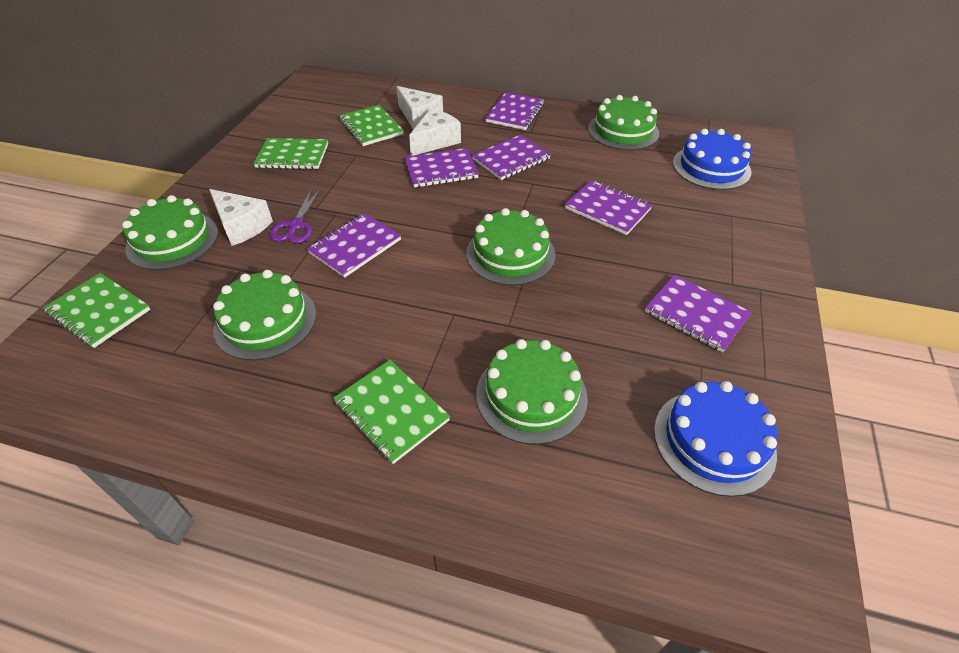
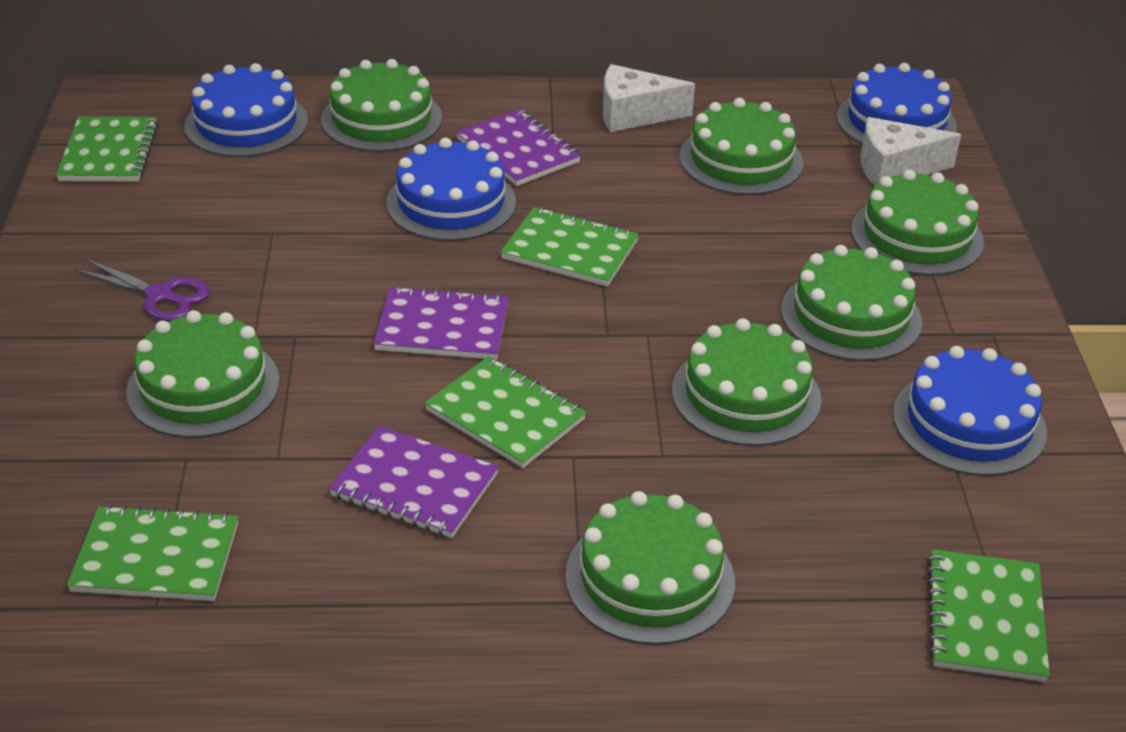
blue cake: [654,381,778,497] [673,129,751,190] = 2 -> [184,63,308,157] [386,138,516,241] [837,63,957,145] [893,346,1047,476] = 4
green cake: [122,195,218,270] [213,270,316,360] [466,208,555,285] [476,339,588,445] [588,95,659,150] = 5 -> [126,310,280,438] [321,59,442,152] [565,491,735,645] [672,318,822,446] [679,98,803,195] [781,245,922,361] [851,170,984,276] = 7
green notebook: [43,273,150,348] [253,138,328,170] [333,360,450,464] [339,105,404,146] = 4 -> [56,116,159,182] [67,505,238,601] [425,356,586,468] [500,207,639,287] [927,549,1050,682] = 5
purple notebook: [307,213,401,278] [405,148,479,188] [472,135,551,180] [485,92,545,130] [565,180,652,235] [645,274,752,353] = 6 -> [329,426,499,538] [373,286,509,359] [456,109,581,186] = 3
white cheese: [209,189,273,246] [396,86,443,130] [409,108,461,156] = 3 -> [603,64,695,132] [860,117,961,186] = 2

